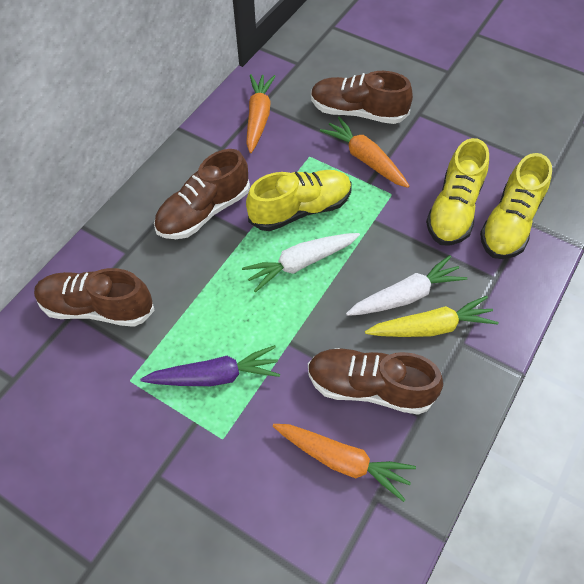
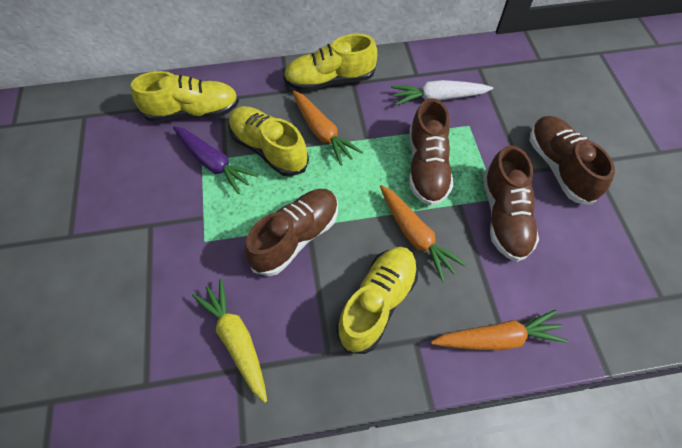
white carrot: [242,233,360,292] [346,255,467,316] = 2 -> [391,80,493,106] = 1
yellow shoe: [246,170,352,231] [426,138,489,245] [480,153,552,259] = 3 -> [131,71,239,122] [228,106,309,177] [283,34,377,91] [336,247,418,354] = 4

